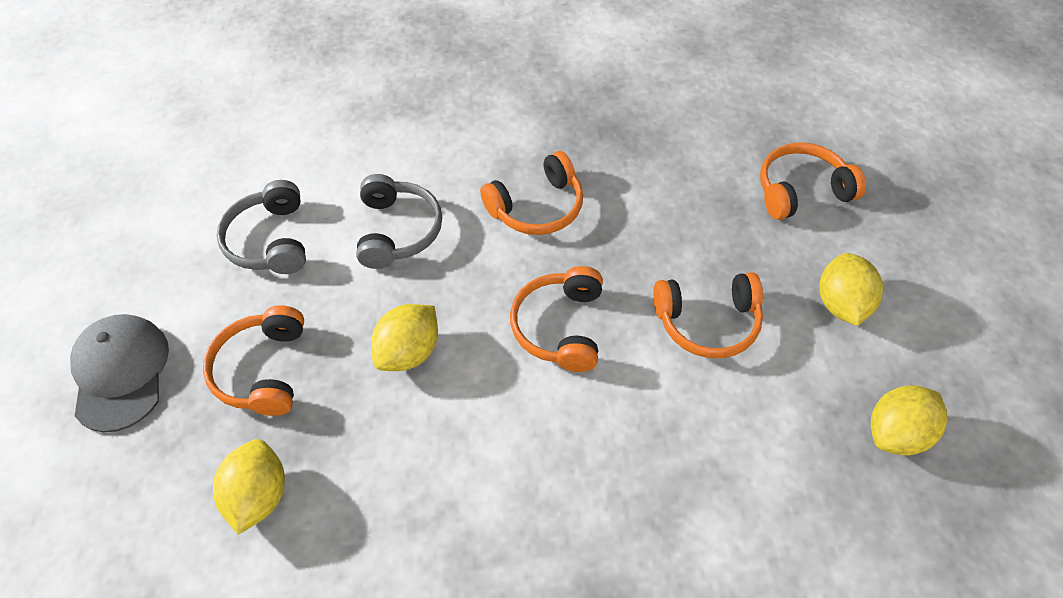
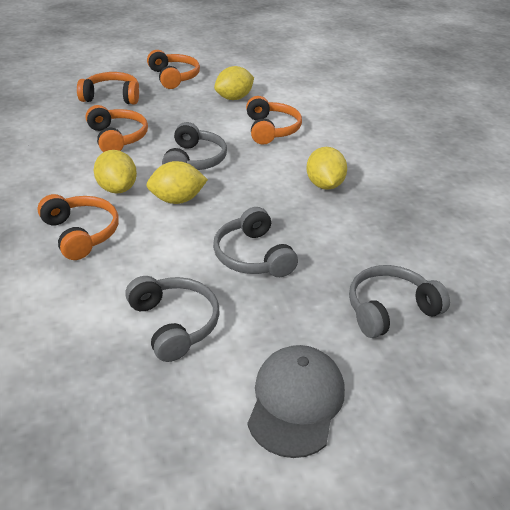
grey headphones: [217,180,306,274] [356,174,442,269] = 2 -> [125,276,220,362] [162,122,227,170] [213,207,298,277] [349,265,450,338] = 4

